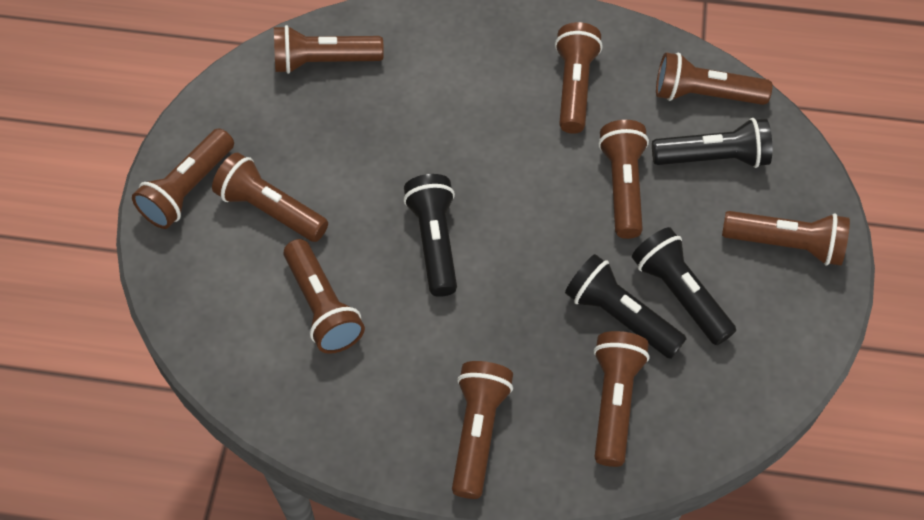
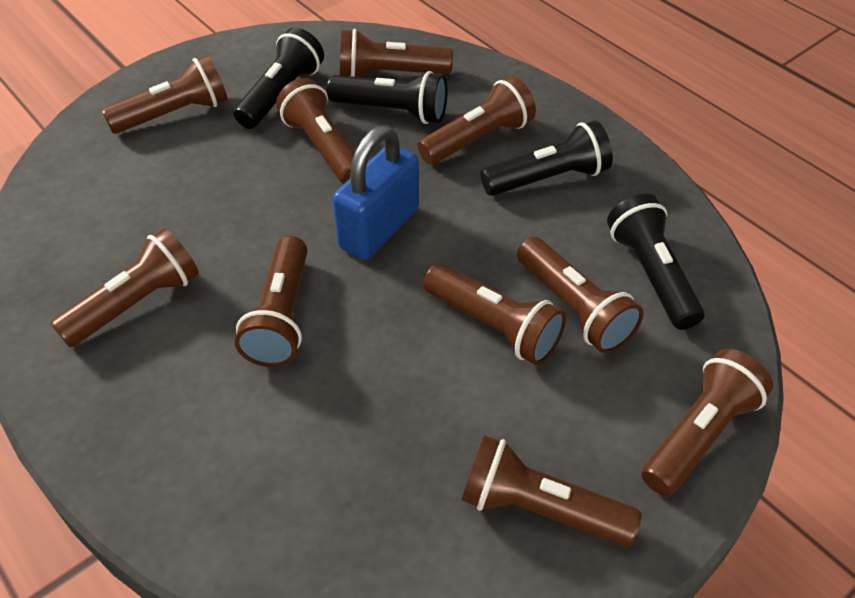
blue padlock: none = 0 -> [333,125,419,260] = 1

